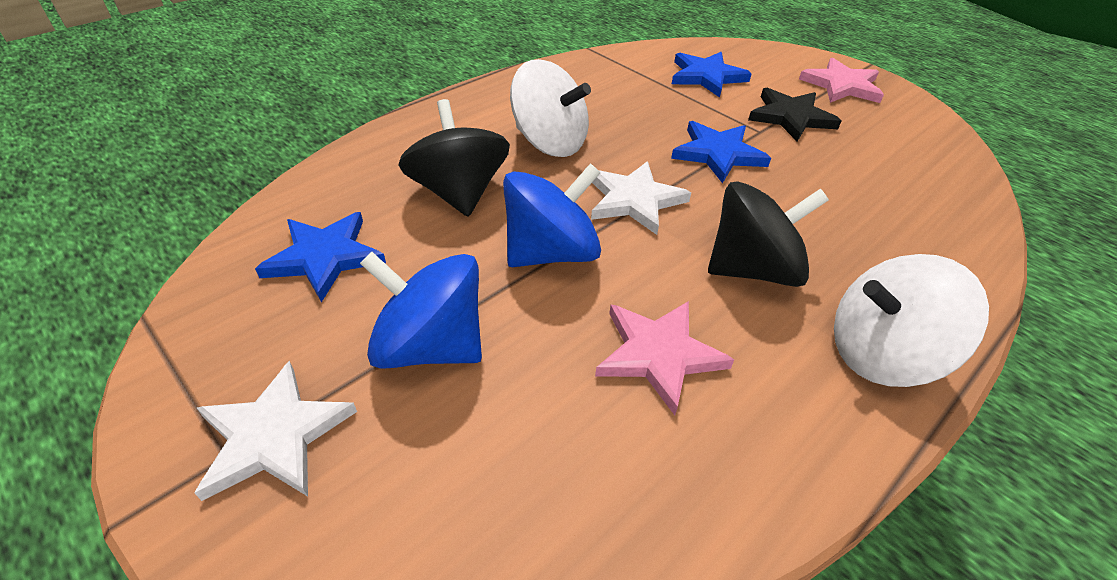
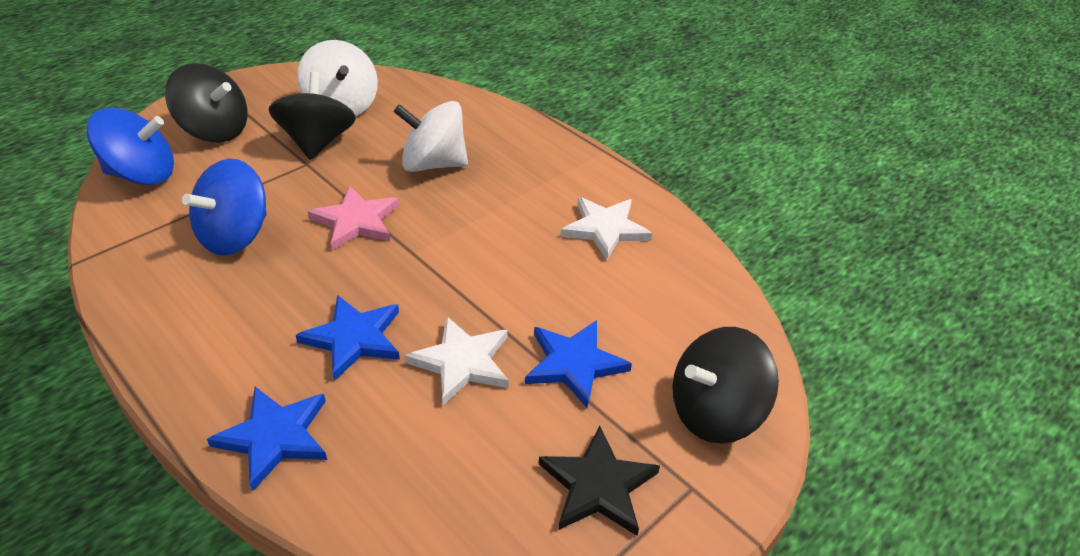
black spinning top: [399,99,510,217] [708,181,829,287] = 2 -> [165,63,247,142] [269,72,356,160] [672,327,779,444] = 3
pink star: [595,301,734,415] [799,58,884,103] = 2 -> [308,186,399,250] = 1

